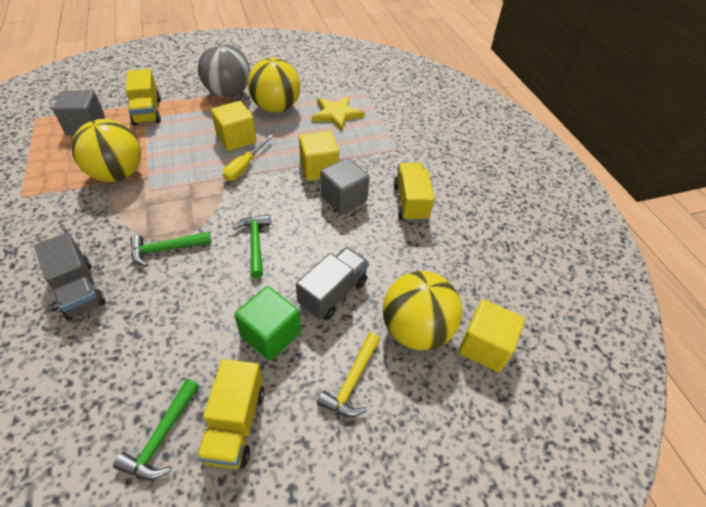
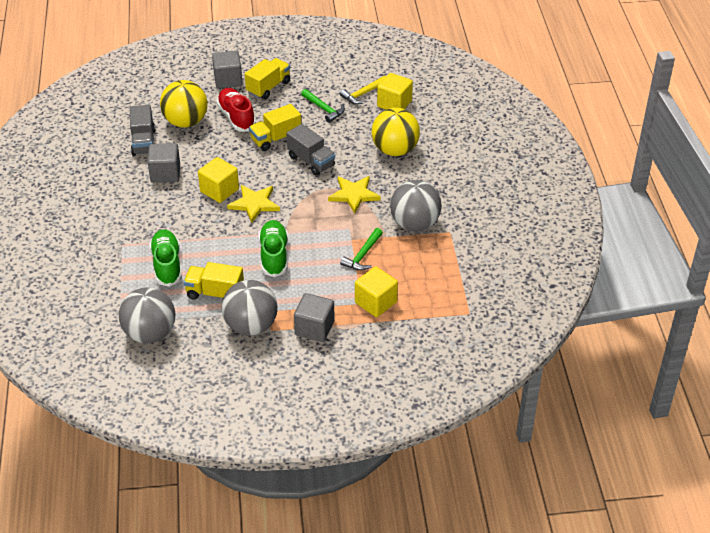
green cube: [234,286,301,361] = 1 -> none = 0
green hammer: [113,379,199,480] [130,232,211,267] [233,214,270,278] = 3 -> [301,89,345,123] [340,228,383,271] = 2
green shoe: none = 0 -> [149,229,182,287] [259,220,288,277] = 2
grey ball: [198,43,250,97] = 1 -> [119,287,175,343] [222,280,278,336] [390,180,442,231] = 3
grey cube: [53,90,105,135] [320,158,370,215] = 2 -> [148,143,180,183] [212,51,242,89] [294,293,335,342] = 3
red shoe: none = 0 -> [217,88,256,132] = 1
yellow ball: [71,119,141,182] [248,58,300,113] [383,271,462,350] = 3 -> [160,80,208,128] [372,108,420,156] = 2
yellow screwdriver: [223,135,273,181] = 1 -> none = 0
yellow star: [312,96,365,131] = 1 -> [227,185,280,223] [328,176,381,213] = 2

